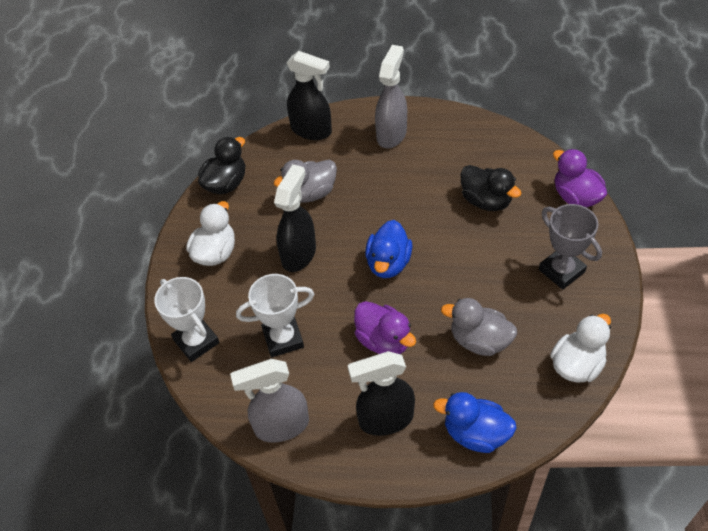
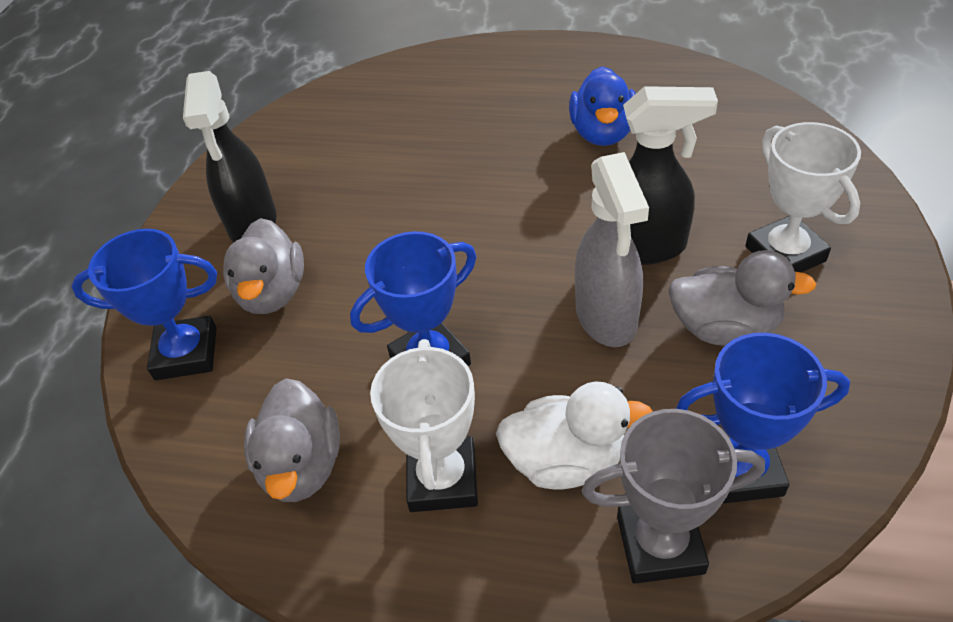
black duck: [198,137,245,194] [461,165,521,211] = 2 -> none = 0
black spray bottle: [274,164,316,272] [287,51,332,140] [348,351,415,436] = 3 -> [183,71,277,243] [623,86,718,265] = 2
blue duck: [365,220,413,278] [433,392,517,453] = 2 -> [569,66,636,146] = 1
blue trophy: none = 0 -> [71,229,217,380] [350,231,476,366] [676,333,850,504] = 3
grey duck: [274,160,337,203] [441,298,517,356] = 2 -> [223,218,304,314] [244,378,340,502] [668,250,816,346] = 3
grey spray bottle: [230,359,309,443] [375,45,407,148] = 2 -> [575,152,649,347] = 1
purple duck: [354,301,416,354] [553,149,607,207] = 2 -> none = 0
white duck: [186,201,235,266] [550,314,611,383] = 2 -> [496,382,653,489] = 1

